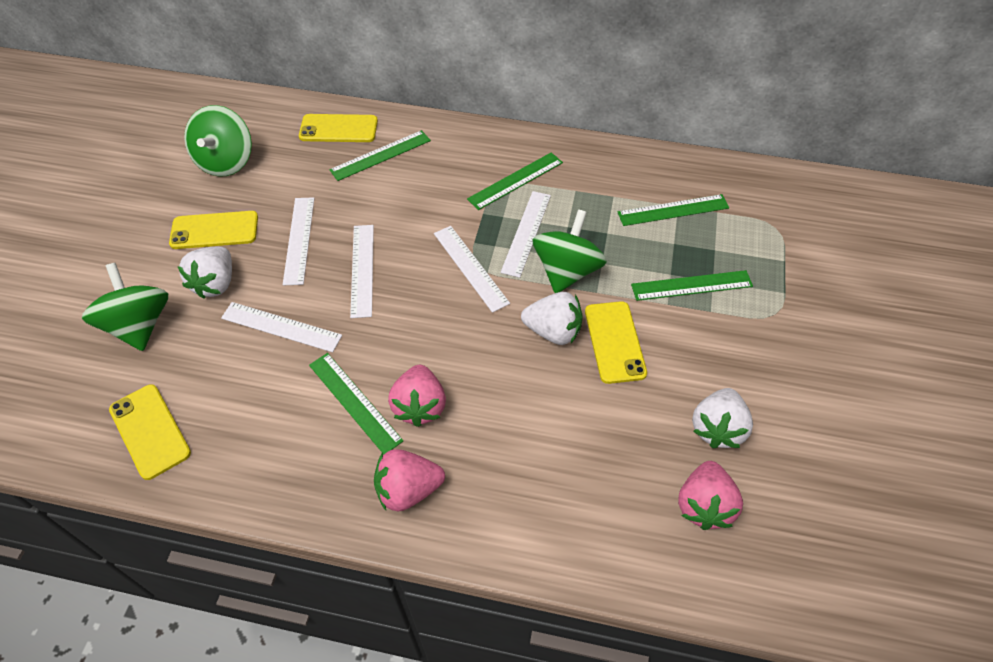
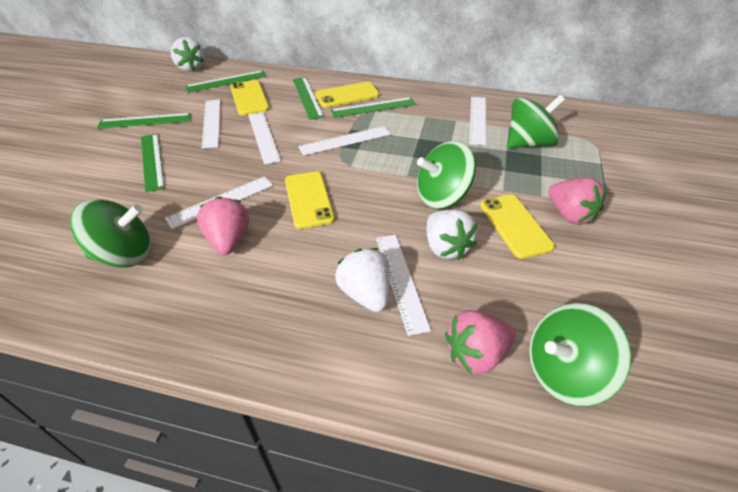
green spinning top: [82,263,168,351] [184,105,252,177] [533,209,607,293] = 3 -> [70,199,151,268] [417,141,476,209] [507,95,565,148] [529,303,631,406] = 4
white ruler: [221,302,342,352] [283,197,314,285] [350,225,374,318] [434,226,510,313] [501,191,551,278] = 5 -> [165,176,273,229] [202,99,220,149] [248,112,281,164] [298,126,391,156] [376,235,431,336] [469,97,486,145] = 6

